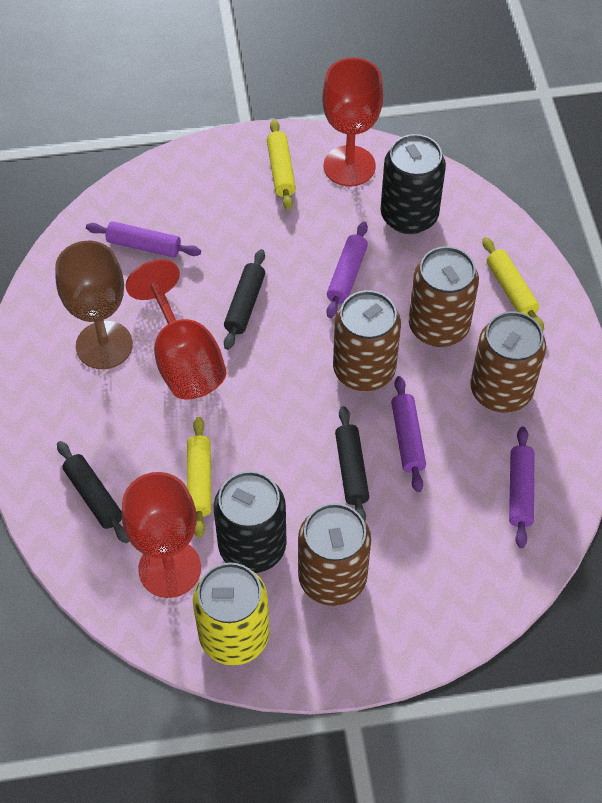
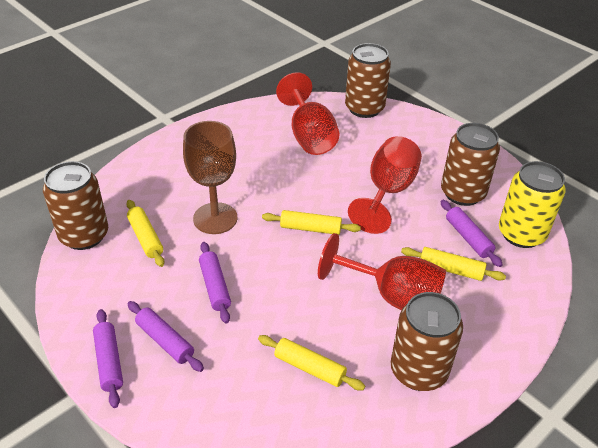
black can: [214,471,287,573] [381,134,446,234] = 2 -> none = 0
black rolling pin: [57,441,129,543] [224,249,265,350] [335,406,369,521] = 3 -> none = 0
yellow rolling pin: [187,417,211,538] [267,119,296,210] [483,237,544,331] = 3 -> [126,200,164,267] [258,335,365,391] [262,210,361,235] [401,247,506,281] = 4

